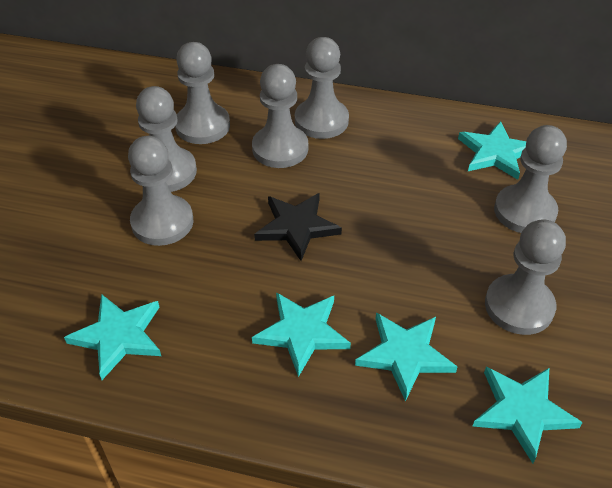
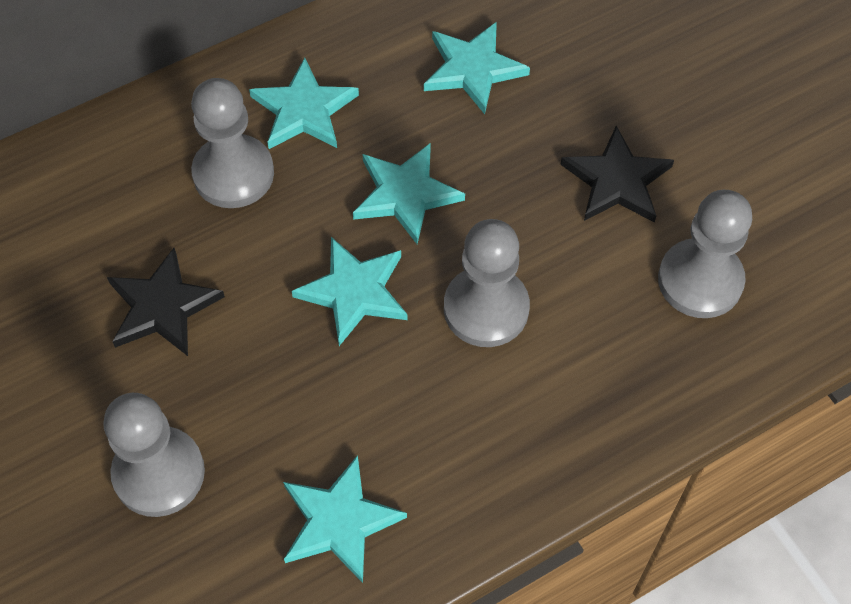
black star: [254,193,342,261] = 1 -> [107,248,225,356] [560,126,674,223] = 2
grey pawn: [128,136,193,246] [136,86,197,192] [175,42,230,144] [252,64,308,168] [295,37,349,139] [485,219,566,335] [494,125,567,233] = 7 -> [103,393,205,517] [191,78,274,208] [444,219,530,347] [658,190,752,318] = 4

